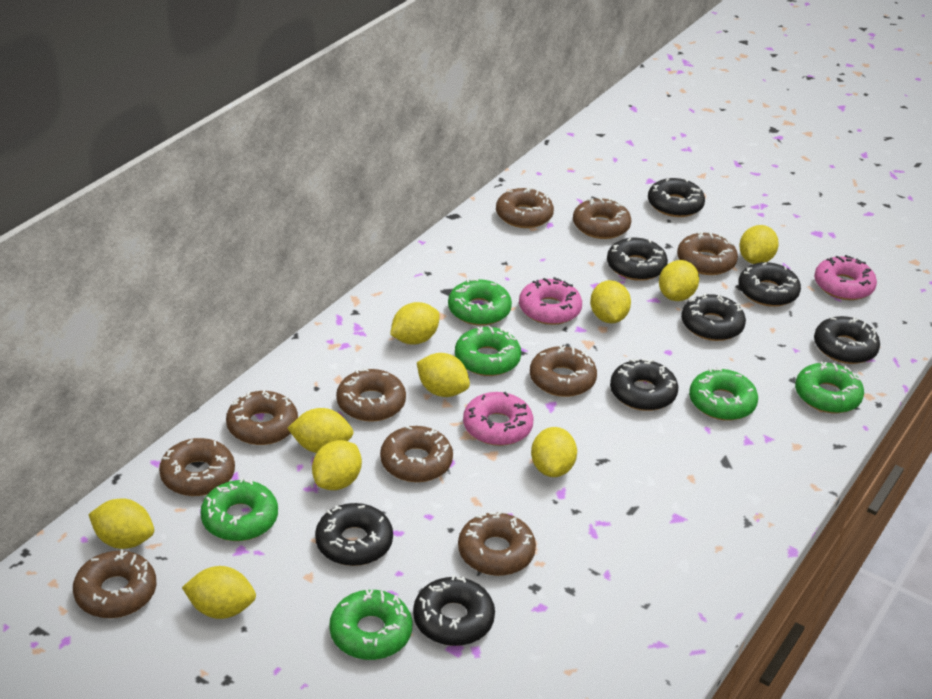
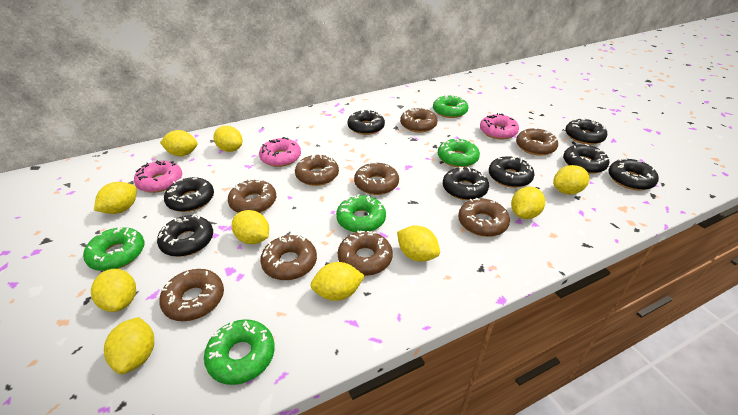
brown donut: [73,550,156,618] [159,438,235,496] [226,390,298,445] [336,368,406,422] [380,426,453,482] [458,511,536,576] [496,187,554,228] [530,345,597,397] [573,197,631,239] [677,232,738,275] = 10 -> [159,269,224,321] [228,179,276,213] [260,234,317,280] [295,154,339,186] [338,231,393,276] [354,161,399,195] [400,107,437,133] [458,198,510,237] [516,128,558,156] = 9
green donut: [200,478,278,541] [329,589,412,660] [448,278,512,326] [455,326,521,376] [689,367,758,420] [795,361,864,413] = 6 -> [83,226,145,271] [204,319,275,385] [336,194,386,233] [433,95,469,118] [438,138,480,167] = 5

